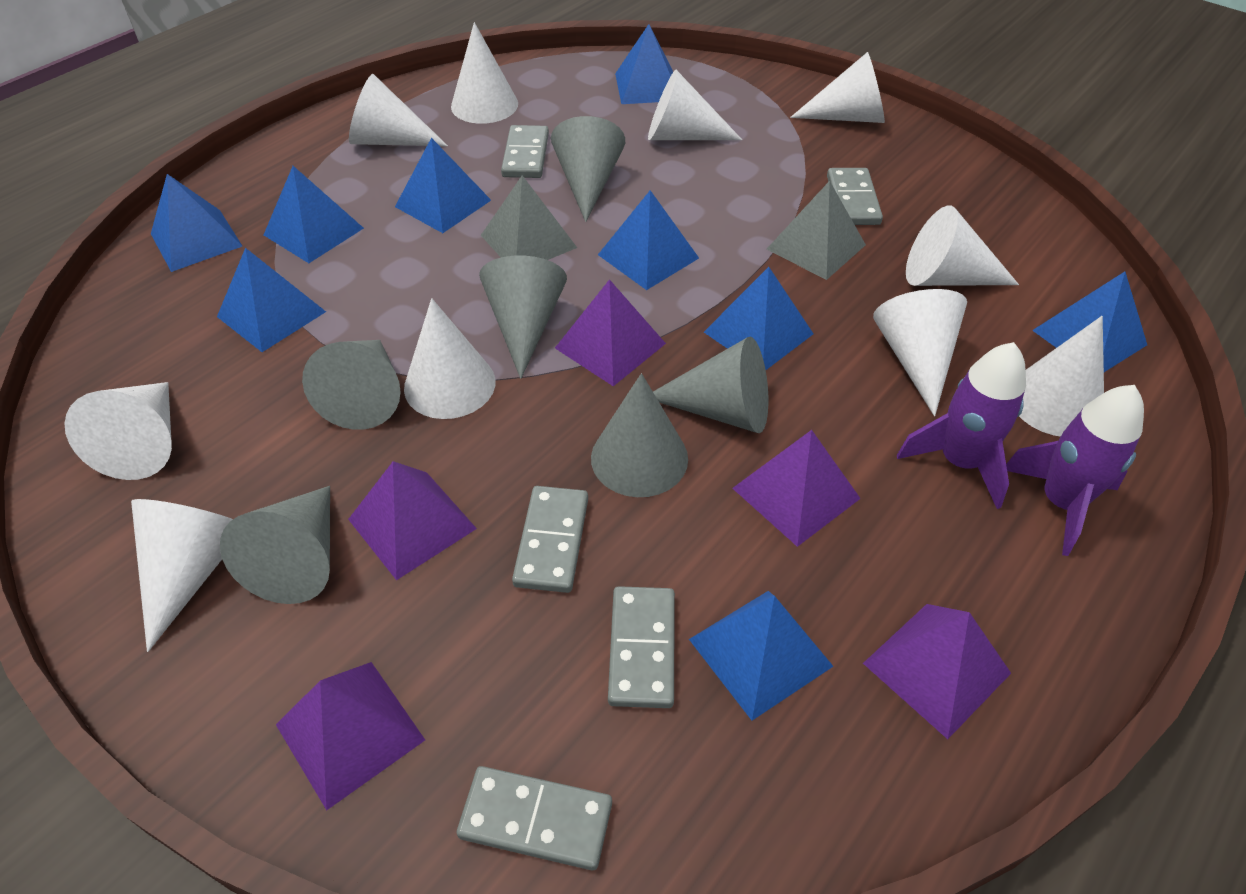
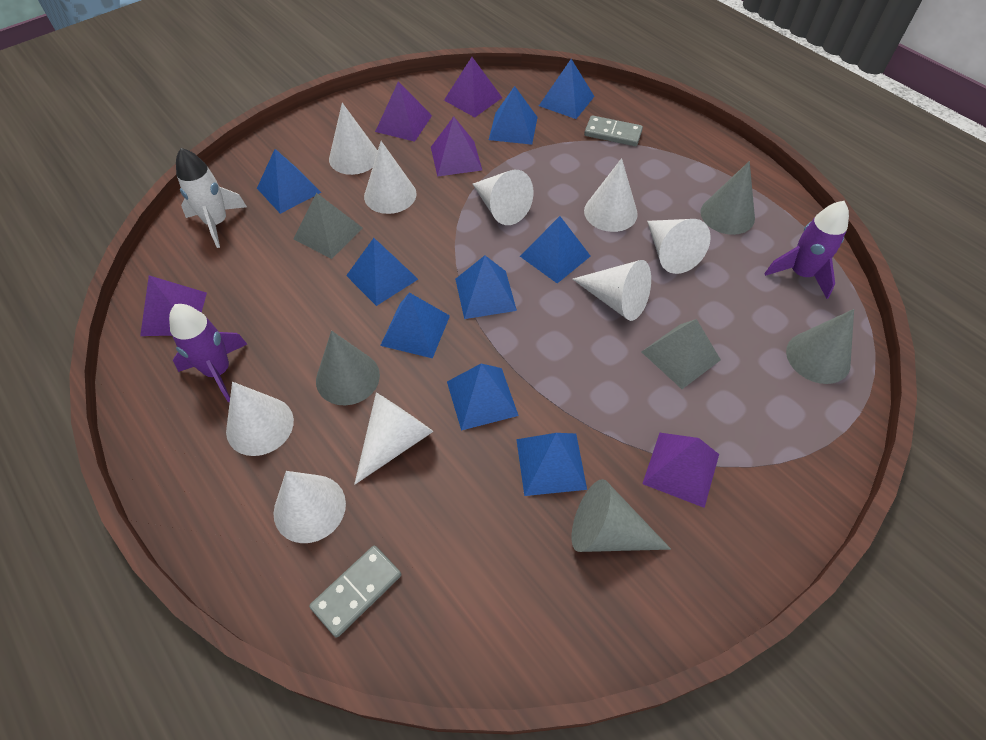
grey cone: [220,486,330,604] [302,340,401,430] [479,256,567,379] [551,116,625,222] [591,373,688,497] [653,337,768,433] = 6 -> [316,331,380,405] [572,479,671,552] [701,161,755,235] [786,309,854,384] = 4
grey domino: [457,766,612,870] [501,125,549,178] [512,486,588,593] [608,586,675,708] [827,168,883,225] = 5 -> [309,546,401,638] [584,115,643,146] = 2
white cone: [64,382,172,480] [131,499,233,652] [349,74,448,146] [404,298,495,419] [451,22,518,124] [648,70,742,140] [790,52,885,123] [873,289,967,416] [906,206,1019,286] [1019,316,1104,437] = 10 -> [226,382,294,456] [273,471,346,543] [329,103,378,175] [354,393,433,485] [364,141,416,214] [473,170,534,225] [572,260,651,321] [584,158,638,232] [647,219,711,274] = 9
white rocket: none = 0 -> [176,148,247,248] = 1

